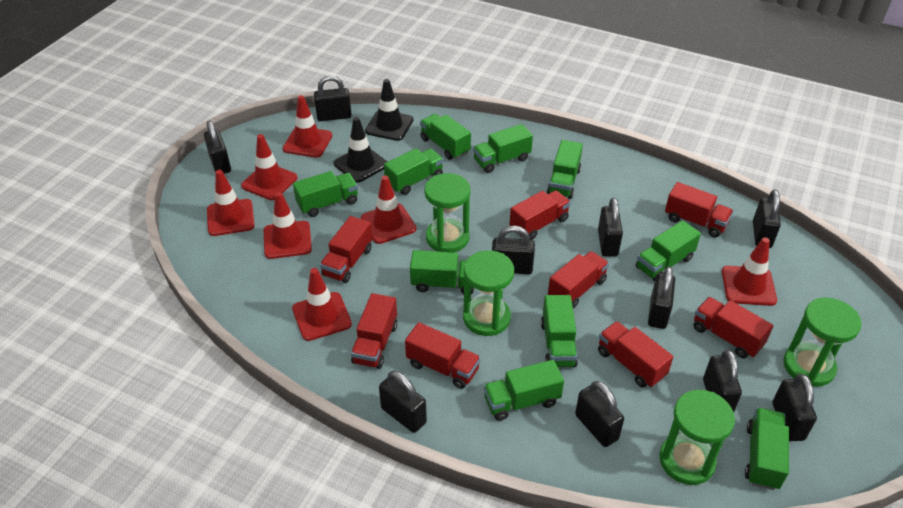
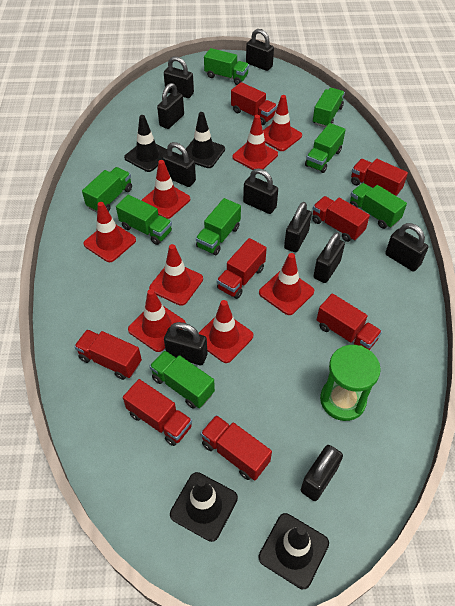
black traffic cone: [334,117,387,183] [365,79,414,141] = 2 -> [124,115,167,172] [170,472,238,542] [181,112,225,168] [258,513,329,589] = 4
green hourglass: [425,173,470,252] [463,250,514,336] [660,390,735,485] [783,297,862,387] = 4 -> [320,345,381,421] = 1
green truck: [293,171,358,217] [384,148,444,195] [410,250,474,294] [420,114,471,160] [473,124,533,173] [484,360,564,421] [541,295,578,367] [547,140,583,199] [636,220,701,281] [745,407,789,490] = 10 -> [82,167,132,212] [116,195,172,245] [150,350,215,409] [196,198,241,256] [204,48,249,85] [305,123,346,173] [313,88,345,128] [350,183,407,229] = 8
red traffic cone: [207,170,255,236] [241,134,297,200] [264,192,312,259] [283,95,333,158] [292,268,352,341] [361,176,416,244] [722,237,777,306] = 7 -> [83,202,136,262] [128,289,186,352] [141,160,190,219] [149,244,203,306] [199,300,253,363] [232,115,278,170] [259,253,314,315] [263,95,302,151] = 8

